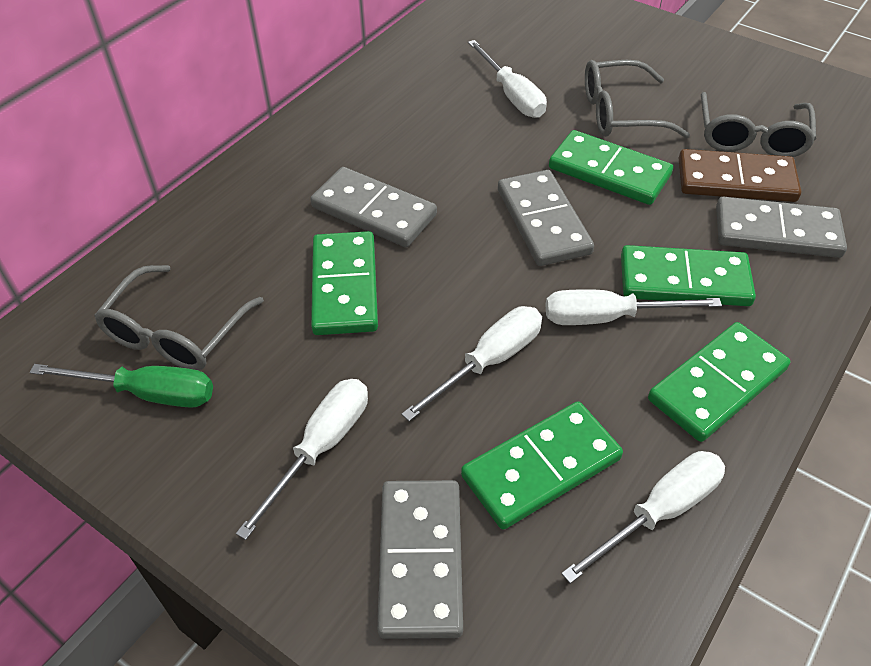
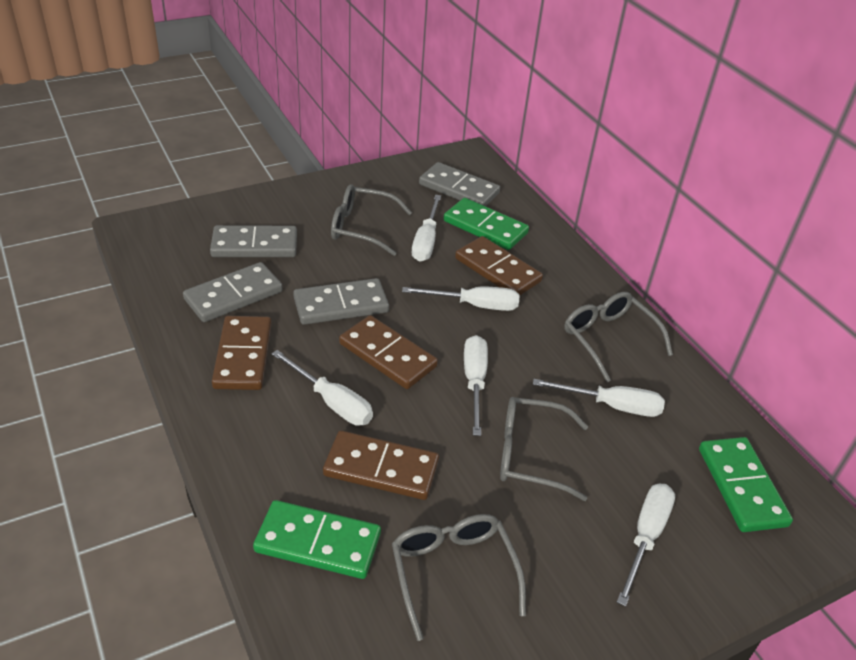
brown domino: [679,149,801,202] = 1 -> [212,316,272,390] [323,430,439,500] [339,315,438,389] [455,236,543,295] = 4
green domino: [311,231,378,335] [461,401,623,530] [549,130,673,205] [621,245,756,306] [648,322,790,442] = 5 -> [253,500,381,579] [444,198,529,250] [699,437,793,532] = 3
green screwdriver: [30,364,213,408] = 1 -> none = 0
grey glasses: [94,265,264,371] [585,60,690,138] [701,92,816,157] = 3 -> [331,184,412,256] [392,514,526,641] [500,397,588,501] [564,292,673,382] = 4
white screwdriver: [236,379,368,540] [401,306,542,421] [468,40,547,118] [546,289,722,325] [561,451,725,584] = 5 -> [272,350,373,426] [402,286,520,311] [412,195,441,262] [464,335,488,436] [533,379,665,417] [617,484,675,607] = 6

